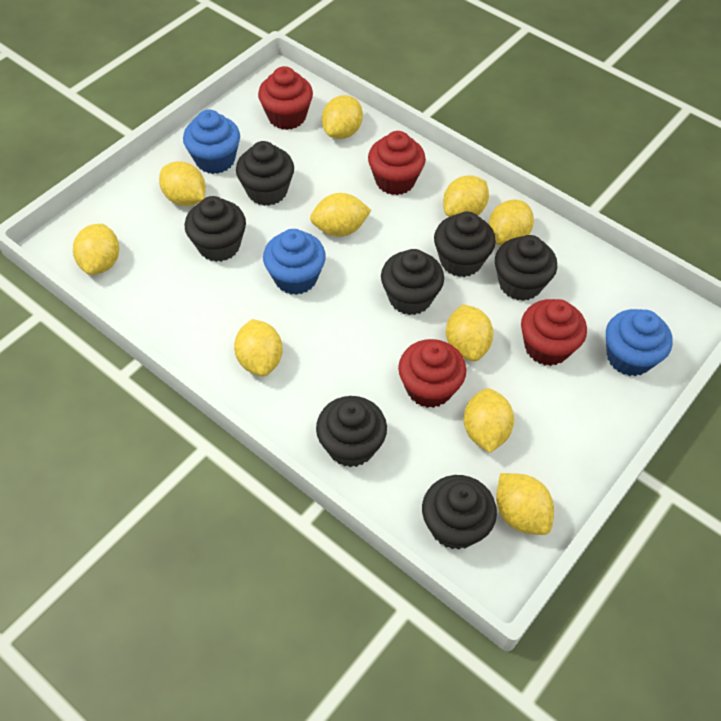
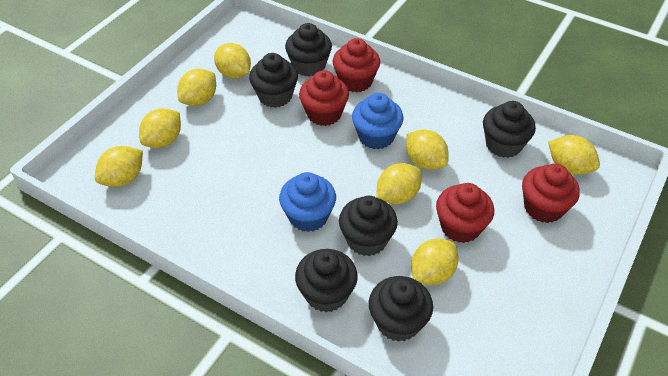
black cupcake: [185,196,246,262] [236,141,294,206] [316,396,387,467] [381,249,444,315] [422,475,497,550] [434,212,496,277] [495,235,557,301] = 7 -> [249,53,298,108] [285,23,332,77] [295,249,358,312] [339,196,398,256] [369,276,433,342] [483,101,536,158] = 6
blue cupcake: [183,110,240,174] [263,229,326,295] [606,309,673,376] = 3 -> [279,172,336,232] [352,93,404,149] = 2
yellow lemon: [73,224,119,275] [159,161,206,206] [234,319,283,376] [310,193,371,237] [322,95,363,139] [443,175,489,217] [446,304,493,361] [463,388,514,453] [489,200,534,245] [496,473,554,535] = 10 -> [95,146,143,187] [139,108,181,148] [177,69,216,106] [214,43,251,79] [376,163,422,204] [406,129,449,170] [411,239,459,285] [548,135,600,175] = 8

